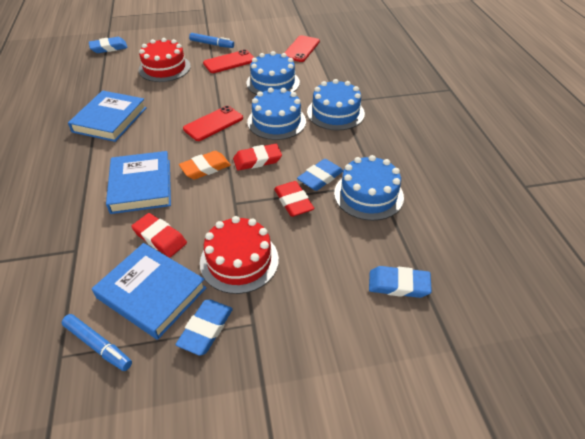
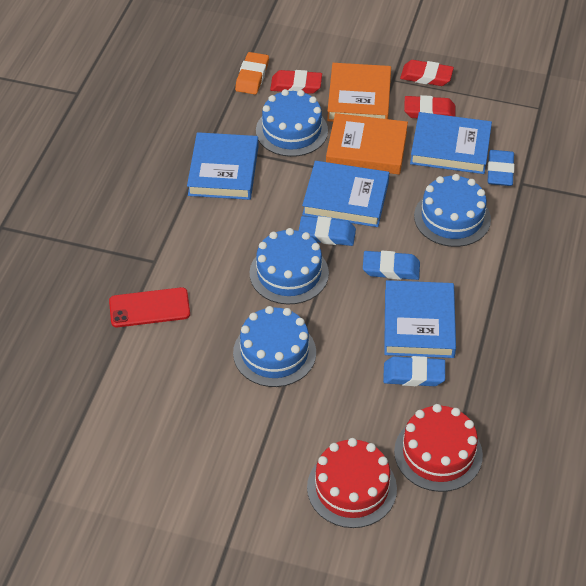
blue book: [68,90,147,142] [92,243,206,340] [106,151,171,214] = 3 -> [187,132,258,200] [302,161,389,227] [384,280,456,358] [410,112,492,174] = 4
blue marker: [62,314,132,371] [189,33,234,48] = 2 -> none = 0
orange book: none = 0 -> [326,113,408,175] [327,63,391,122] = 2
red phone: [183,106,243,141] [203,50,254,73] [284,35,320,62] = 3 -> [109,287,190,327] = 1

